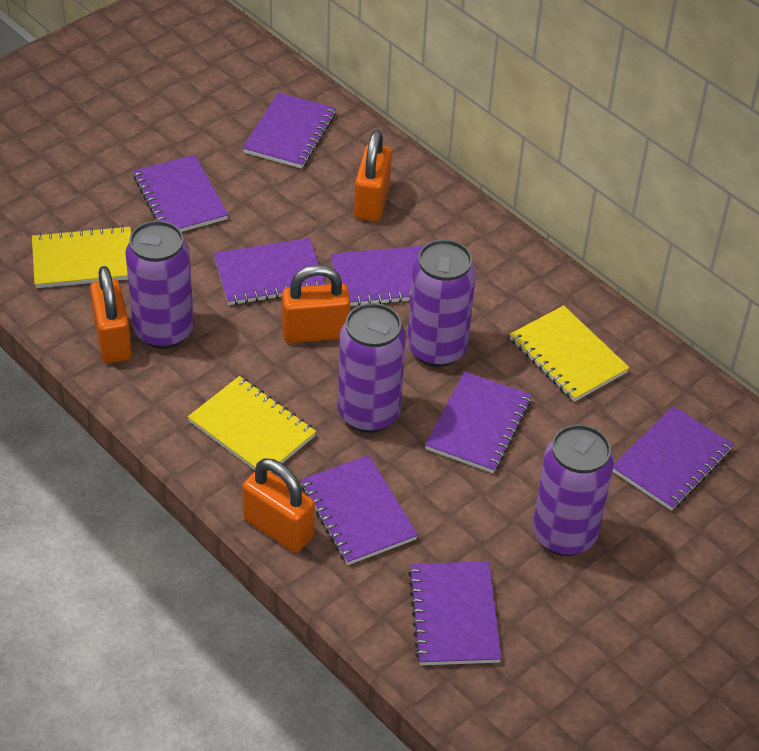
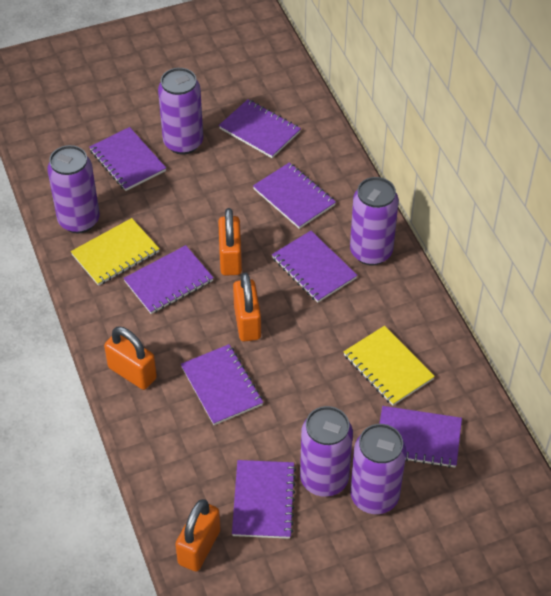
purple can: [125,221,194,349] [338,303,406,433] [407,239,476,367] [533,424,614,556] = 4 -> [47,145,100,233] [158,68,203,155] [300,406,353,497] [350,177,399,265] [350,424,406,514] = 5
yellow notebook: [32,226,131,288] [188,376,316,473] [510,305,630,402] = 3 -> [71,218,159,286] [343,326,435,406] = 2

